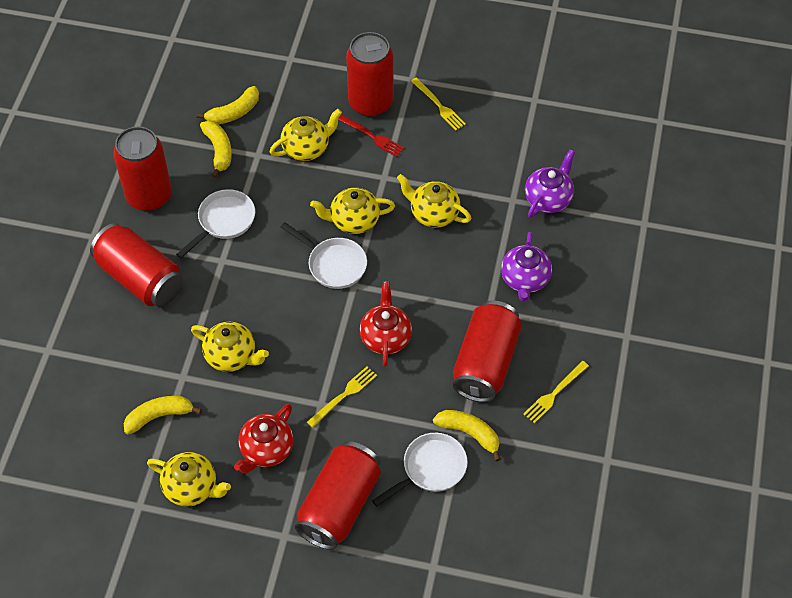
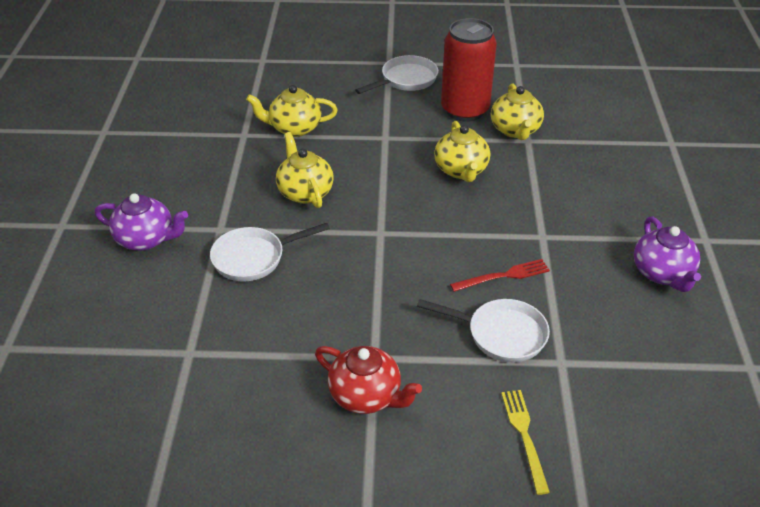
red can: [90,223,183,307] [113,126,172,212] [295,441,381,550] [346,32,393,117] [453,300,522,402] = 5 -> [441,18,497,122] = 1
red teapot: [234,404,293,473] [359,281,412,367] = 2 -> [315,346,422,414] = 1
yellow banana: [124,396,202,434] [196,86,259,124] [200,121,232,178] [433,410,501,462] = 4 -> none = 0
yellow fork: [307,366,377,428] [411,78,466,131] [524,361,589,423] = 3 -> [501,390,550,495] = 1
yellow teapot: [147,452,231,507] [191,322,269,372] [270,109,342,161] [310,188,395,234] [397,174,471,228] = 5 -> [246,85,338,137] [276,132,334,208] [434,121,490,182] [491,83,544,140] = 4

